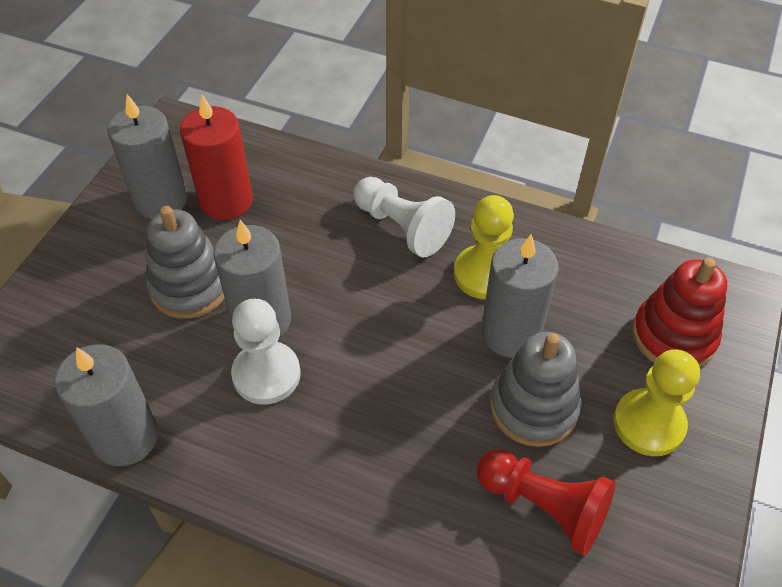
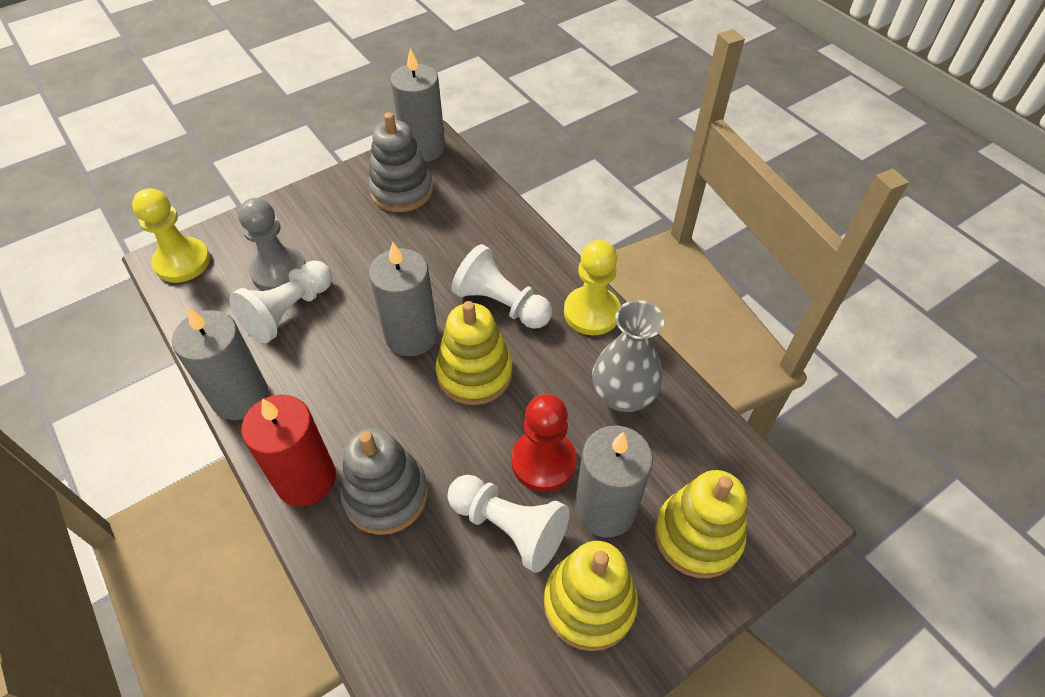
grey pawn: none = 0 -> [238,198,305,291] = 1
grey vase: none = 0 -> [592,300,664,412] = 1
red stacking toy: [632,258,727,367] = 1 -> none = 0
white pawn: [231,299,301,405] [353,177,455,257] = 2 -> [229,260,332,344] [447,475,570,573] [451,244,552,329] = 3
yellow stacking toy: none = 0 -> [435,301,513,405] [544,541,638,651] [655,470,747,578] = 3

